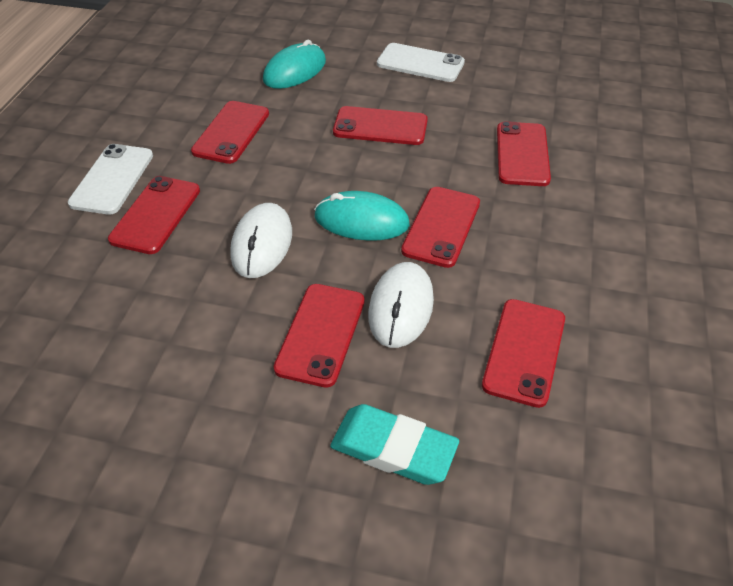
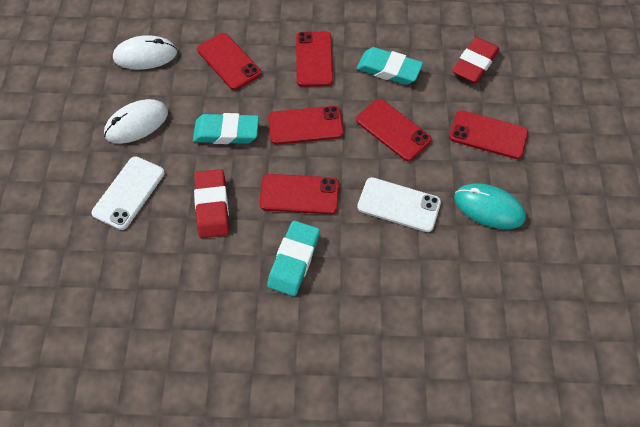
red eraser: none = 0 -> [194,169,229,238] [452,37,499,83] = 2
red phone: [108,176,200,254] [191,101,269,164] [274,284,365,388] [333,106,428,145] [401,187,480,268] [482,299,565,408] [497,121,551,186] = 7 -> [197,33,261,90] [260,174,339,214] [268,106,344,144] [296,31,333,87] [356,99,432,161] [449,110,528,159] = 6
turquoise eraser: [330,404,459,485] = 1 -> [193,113,259,144] [267,221,320,296] [357,47,423,85] = 3
turquoise mouse: [263,40,326,89] [314,191,410,241] = 2 -> [454,184,526,229] = 1

